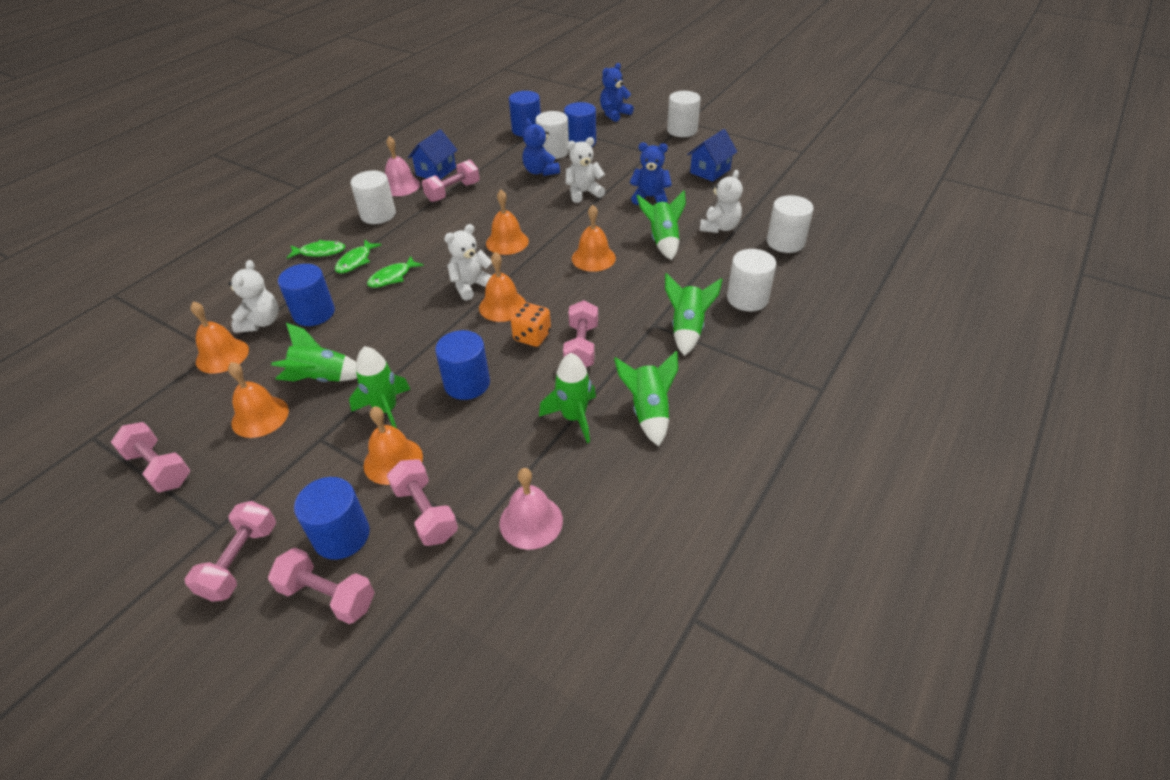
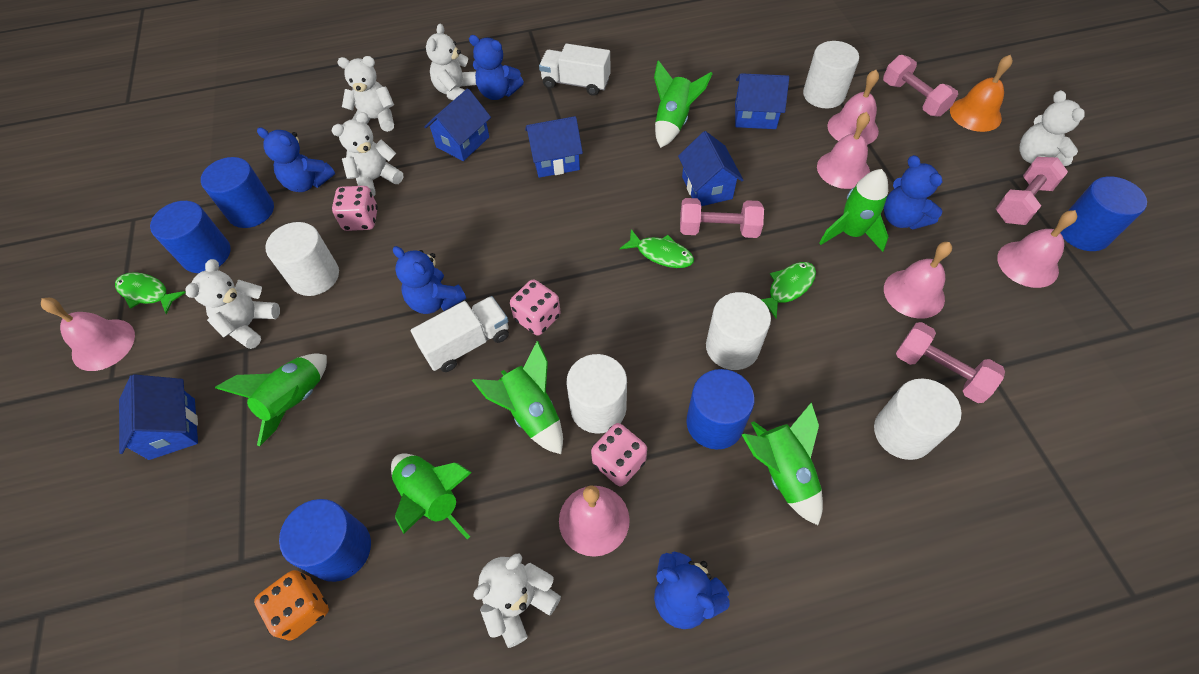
blue house: [408,129,457,180] [687,129,737,182] = 2 -> [119,374,198,460] [424,88,491,161] [525,116,583,178] [678,131,744,206] [735,73,789,129] = 5
blue teddy bear: [523,118,560,176] [600,63,634,122] [630,142,672,205] = 3 -> [257,127,335,192] [393,246,466,314] [469,35,524,100] [654,552,730,629] [884,155,943,230] = 5
orange bell: [190,301,249,374] [228,362,289,438] [363,406,423,485] [479,252,526,322] [486,190,529,255] [572,205,616,272] = 6 -> [950,55,1013,132] = 1
pink bell: [385,136,420,196] [500,468,563,550] = 2 -> [41,298,135,371] [559,486,630,557] [817,112,870,189] [827,70,879,145] [884,242,952,319] [997,210,1077,288] = 6
pink dice: none = 0 -> [332,186,378,231] [510,280,561,336] [591,423,647,486] = 3
pink dumbbell: [111,422,191,493] [185,501,276,602] [268,548,375,624] [387,459,458,546] [422,160,480,202] [563,300,598,367] = 6 -> [680,198,764,238] [883,55,958,117] [896,322,1005,403] [995,157,1068,225] = 4
white teddy bear: [228,260,278,333] [444,224,492,301] [566,137,605,203] [700,170,743,233] = 4 -> [186,259,280,349] [331,112,403,197] [337,56,394,132] [426,24,476,100] [473,554,561,648] [1019,90,1085,166] = 6
white truck: none = 0 -> [411,296,509,372] [539,44,611,96] = 2

